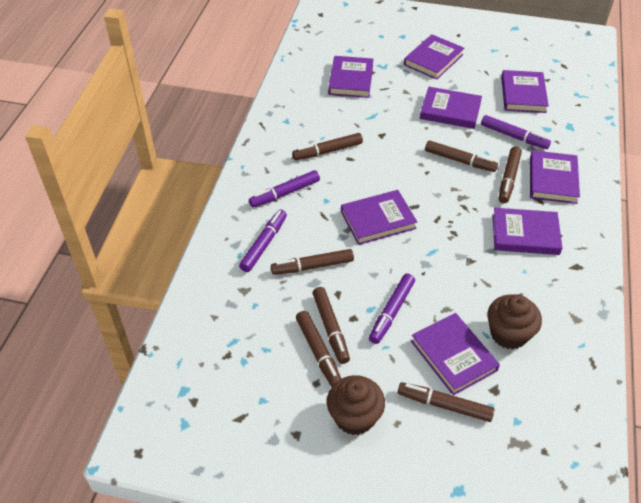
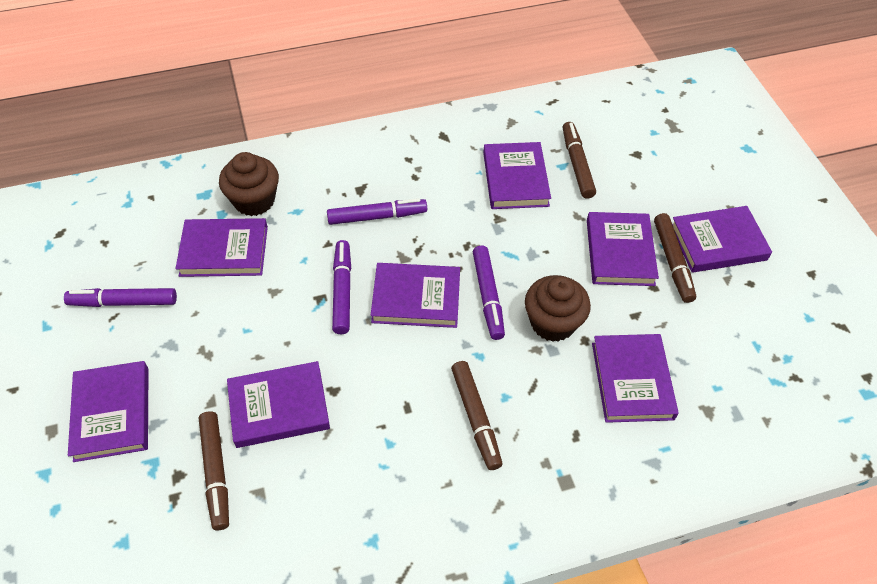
brown marker: [271,249,354,275] [292,133,363,160] [296,311,341,387] [312,287,350,364] [398,382,494,422] [425,140,498,172] [499,146,522,203] = 7 -> [199,411,229,530] [451,361,503,470] [563,122,596,199] [654,213,696,303] = 4

